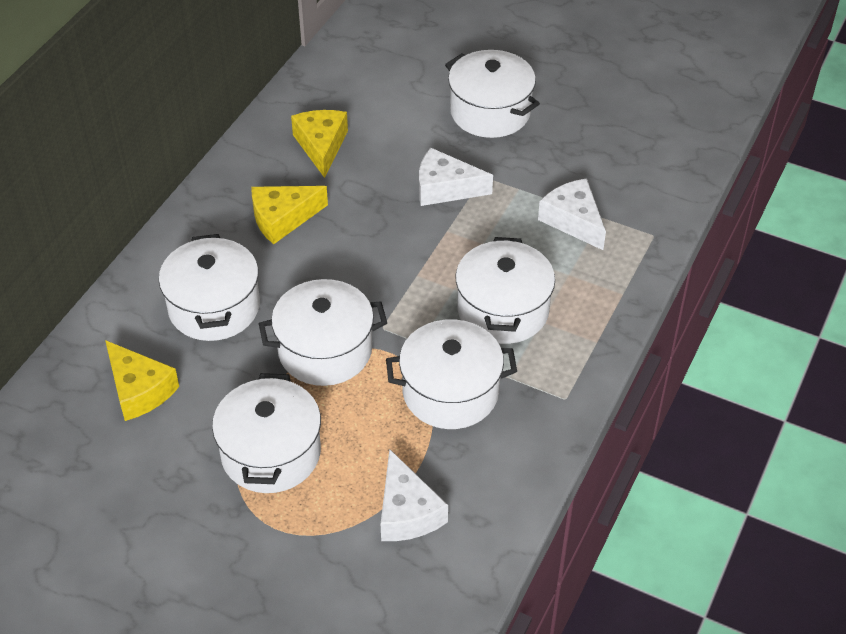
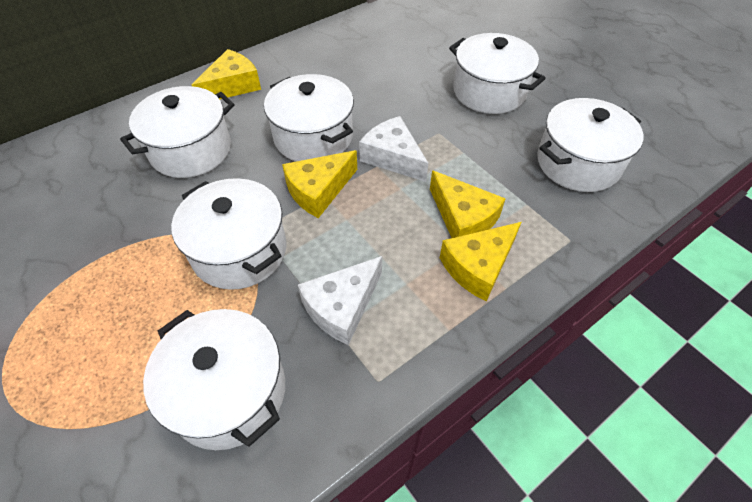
white cheese: [381,449,448,541] [419,148,493,206] [538,178,606,250] = 3 -> [298,256,382,345] [359,116,428,182] = 2
yellow cheese: [105,340,179,421] [252,186,328,244] [291,110,348,178] = 3 -> [192,49,261,99] [282,150,357,218] [430,170,506,238] [440,222,521,302] = 4

